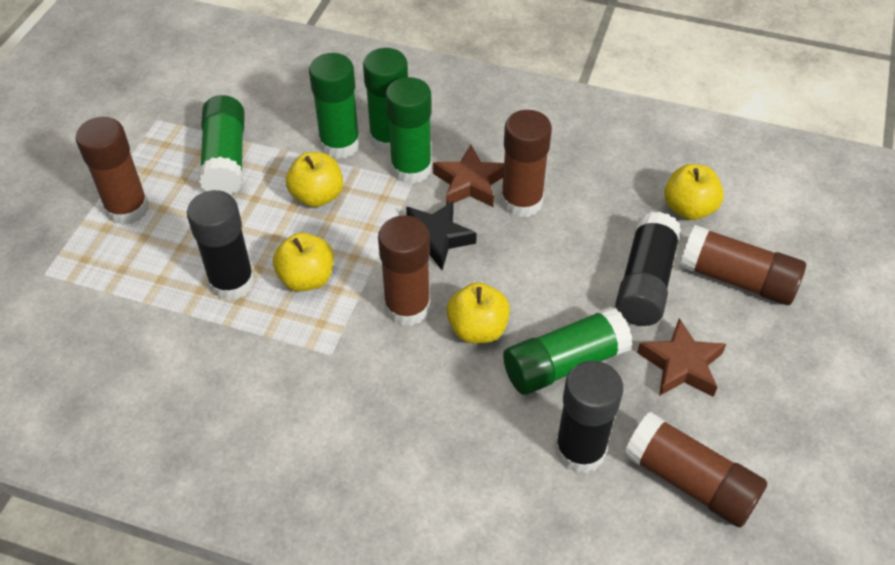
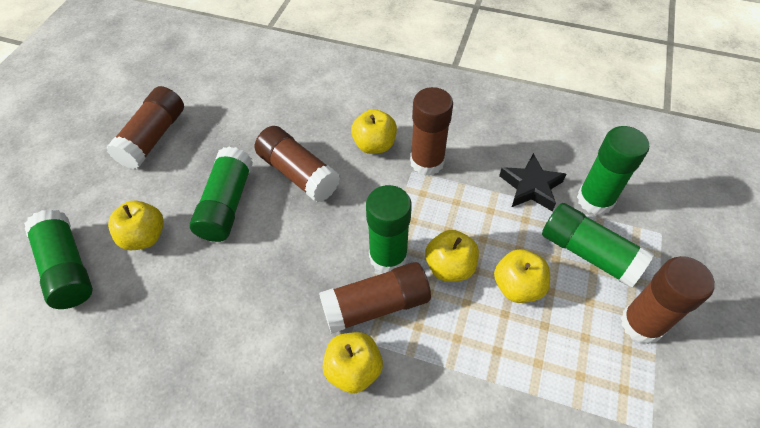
black glue stick: [187,190,255,301] [555,361,623,473] [615,212,681,326] = 3 -> none = 0
brown star: [433,145,504,207] [637,318,726,397] = 2 -> none = 0
yellow apple: [273,233,334,291] [286,152,343,207] [447,283,510,344] [664,164,724,220] = 4 -> [108,201,164,250] [322,332,383,393] [351,109,397,154] [425,230,479,282] [494,249,550,303] = 5

